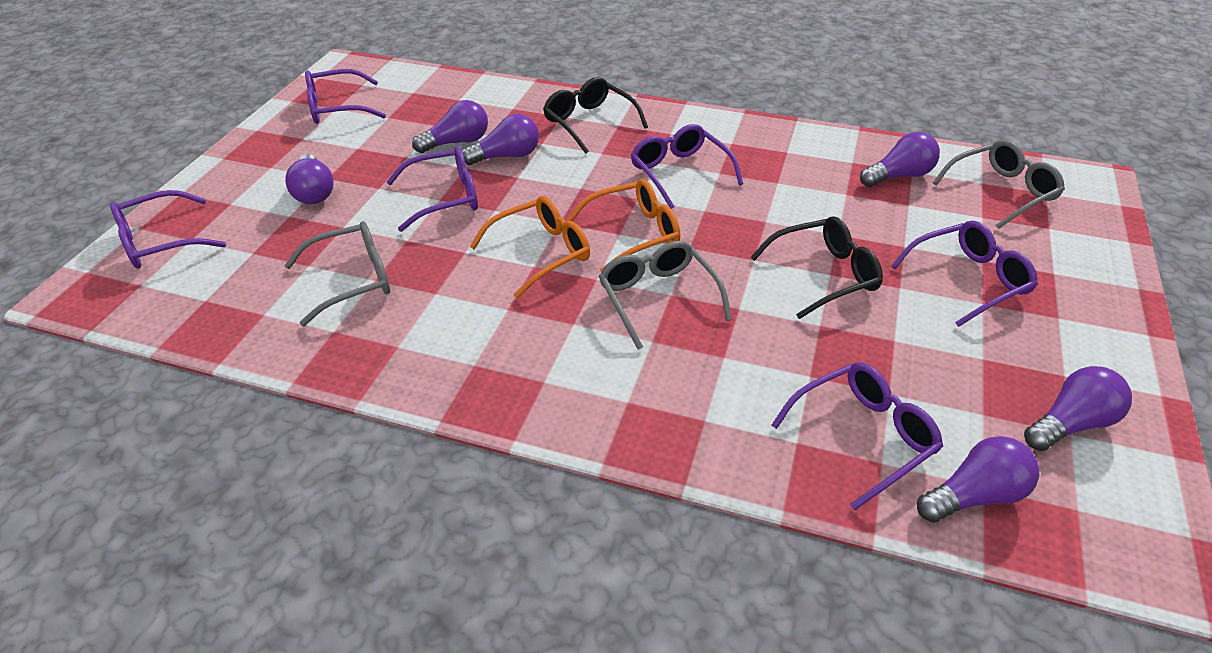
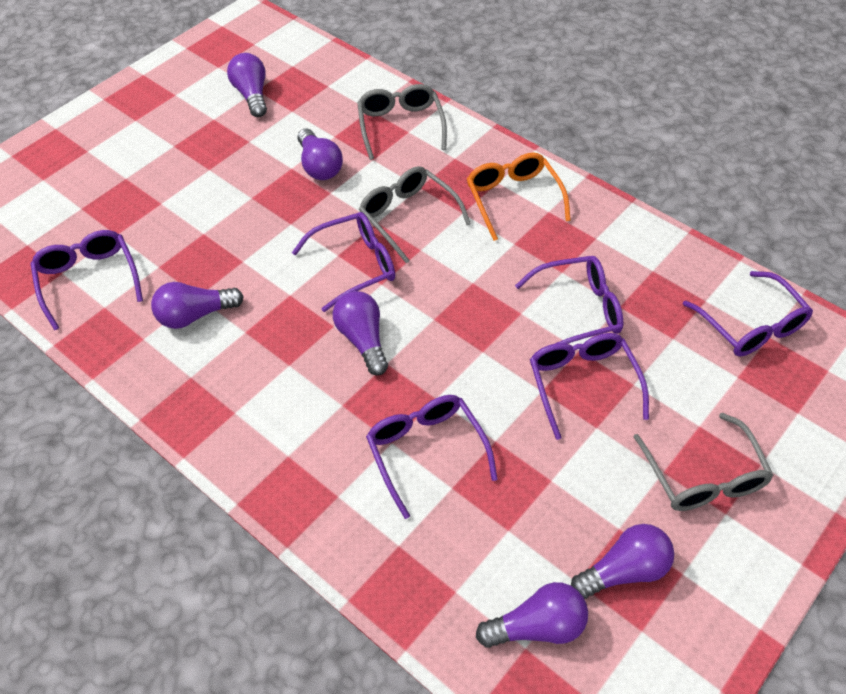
black glasses: [543,77,648,154] [751,216,883,319] = 2 -> none = 0
orange glasses: [470,196,590,299] [567,179,681,272] = 2 -> [467,153,571,241] = 1

